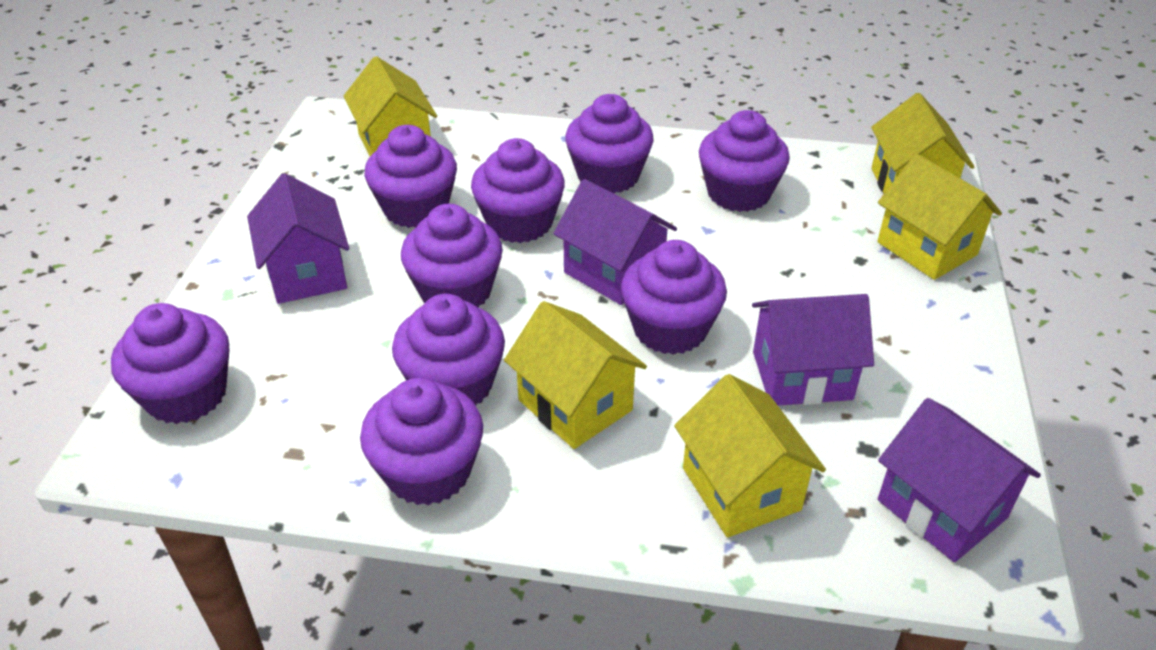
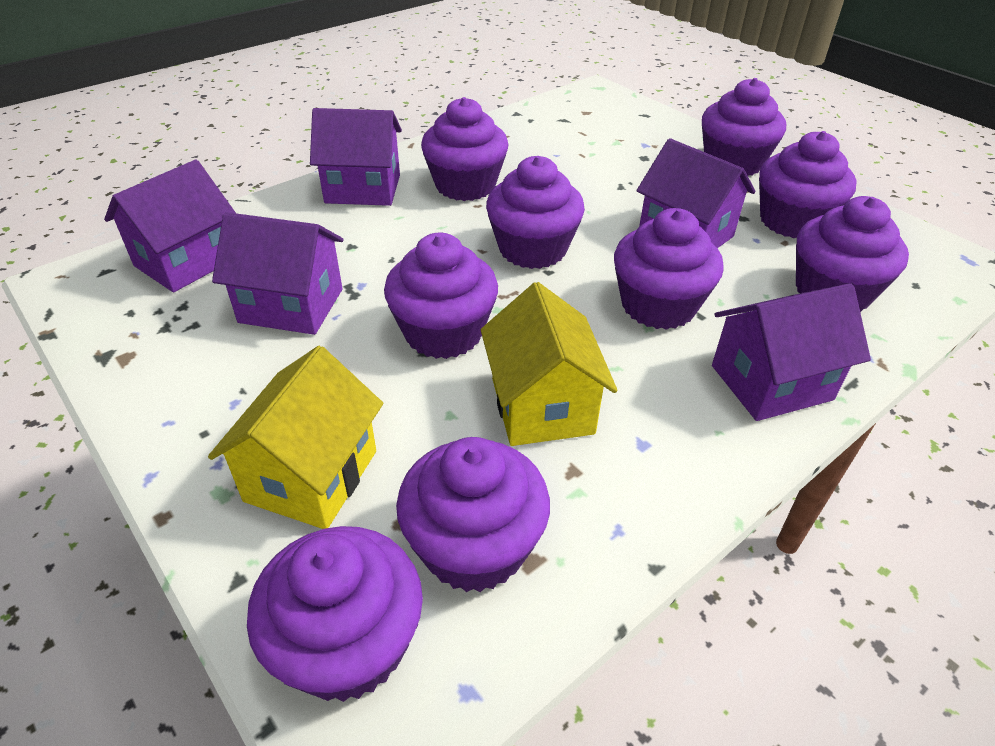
purple house: [247,173,349,304] [553,179,677,305] [752,294,874,406] [878,398,1041,562] = 4 -> [104,160,236,292] [212,212,344,335] [310,108,402,206] [637,138,755,248] [712,283,871,421] = 5
yellow house: [343,56,437,156] [504,301,647,449] [674,374,826,538] [871,93,974,193] [877,154,1002,280] = 5 -> [208,346,383,529] [481,282,618,446] = 2

